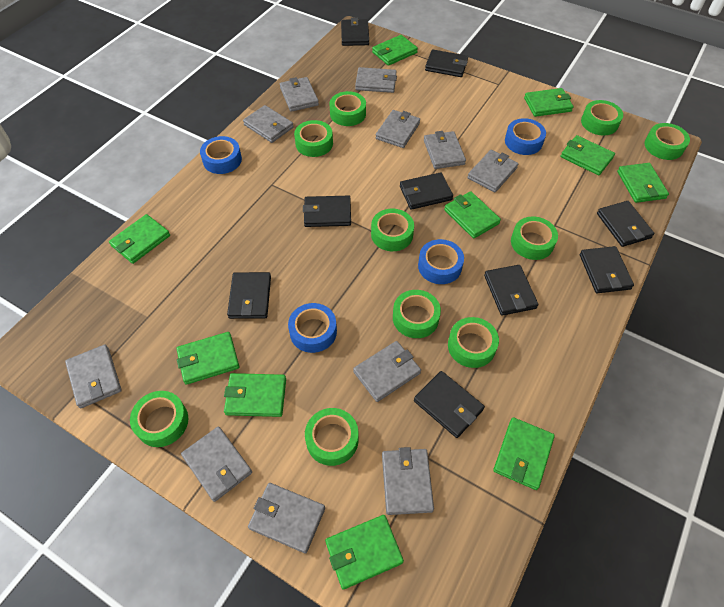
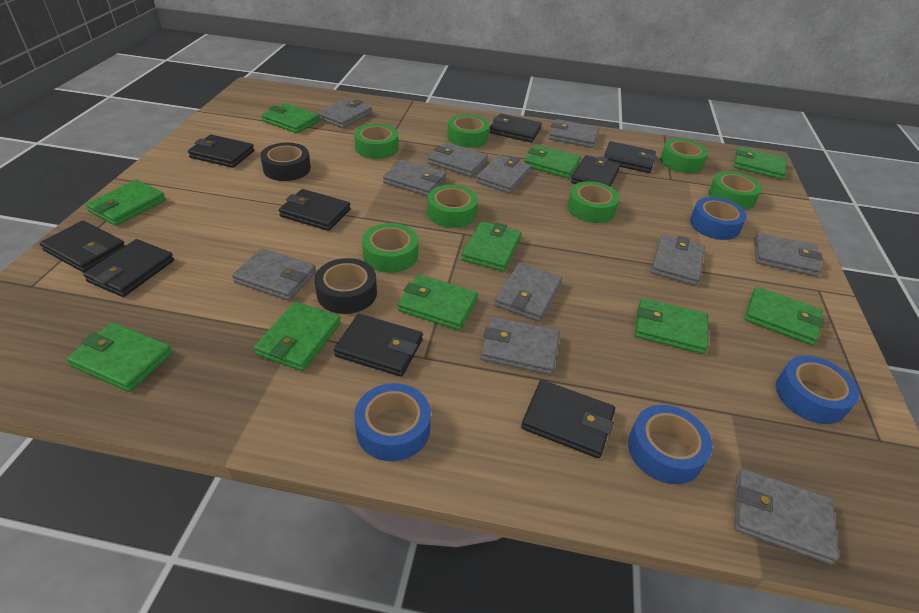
black tape: none = 0 -> [260,143,311,181] [315,258,377,314] = 2
green tape: [130,391,188,447] [294,120,333,157] [305,408,359,466] [330,91,366,126] [371,209,414,251] [393,290,441,338] [448,317,499,368] [511,216,558,260] [581,100,623,135] [645,123,690,160] = 10 -> [354,124,399,159] [362,223,418,273] [427,185,478,228] [447,114,490,148] [567,181,619,223] [660,138,708,173] [708,171,762,210] = 7

